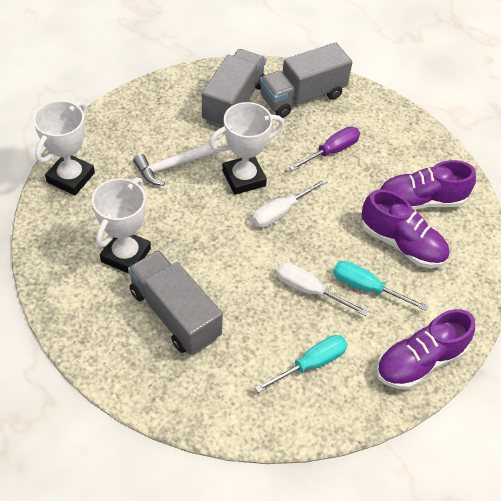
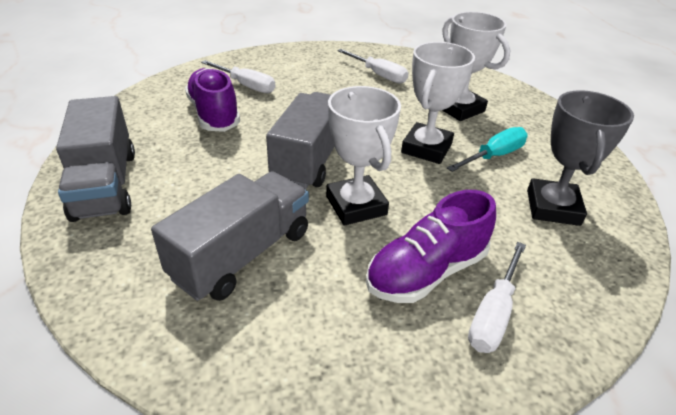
grey trophy: none = 0 -> [527,90,634,226] = 1
purple screwdriver: [289,126,360,171] = 1 -> none = 0
purple shoe: [361,189,449,268] [376,309,475,390] [380,160,476,210] = 3 -> [185,68,240,132] [366,190,496,303] = 2
turquoise screwdriver: [255,335,348,393] [333,261,428,311] = 2 -> [447,127,528,172] = 1
white hammer: [133,140,221,186] = 1 -> none = 0
white screwdriver: [252,178,328,228] [276,262,368,316] = 2 -> [201,60,275,93] [337,49,409,84] [468,242,526,353] = 3

